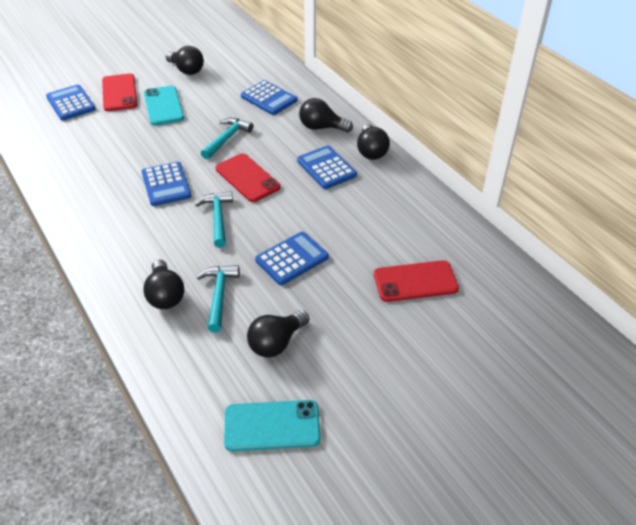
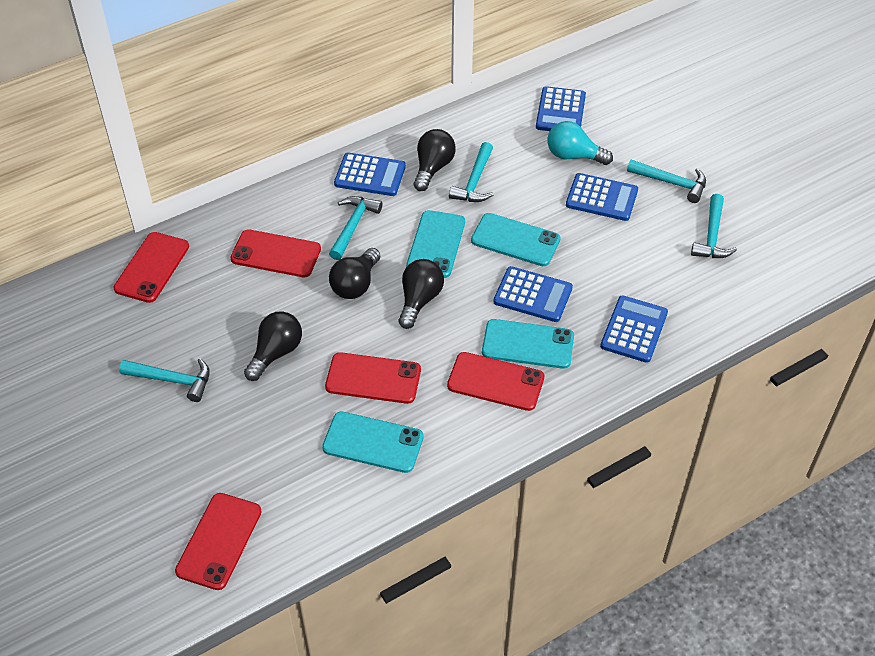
black light bulb: [143,259,185,309] [165,46,204,75] [247,310,309,358] [299,98,353,132] [357,124,390,160] = 5 -> [244,311,302,381] [329,248,380,299] [399,259,444,329] [414,129,456,191] = 4
red phone: [102,73,137,111] [216,153,281,202] [374,260,459,302] = 3 -> [114,232,189,303] [175,493,262,590] [230,229,321,277] [325,352,421,404] [447,352,544,411] = 5
turquoise hammer: [195,191,233,248] [197,265,240,332] [201,118,253,160] = 3 -> [119,358,210,402] [329,196,382,260] [449,142,493,202] [627,159,706,203] [691,194,737,258] = 5
turquoise light bulb: none = 0 -> [548,121,613,165] = 1
turquoise phone: [144,86,184,126] [224,400,320,451] = 2 -> [322,412,424,473] [406,210,465,278] [471,213,561,266] [482,319,574,369] = 4

